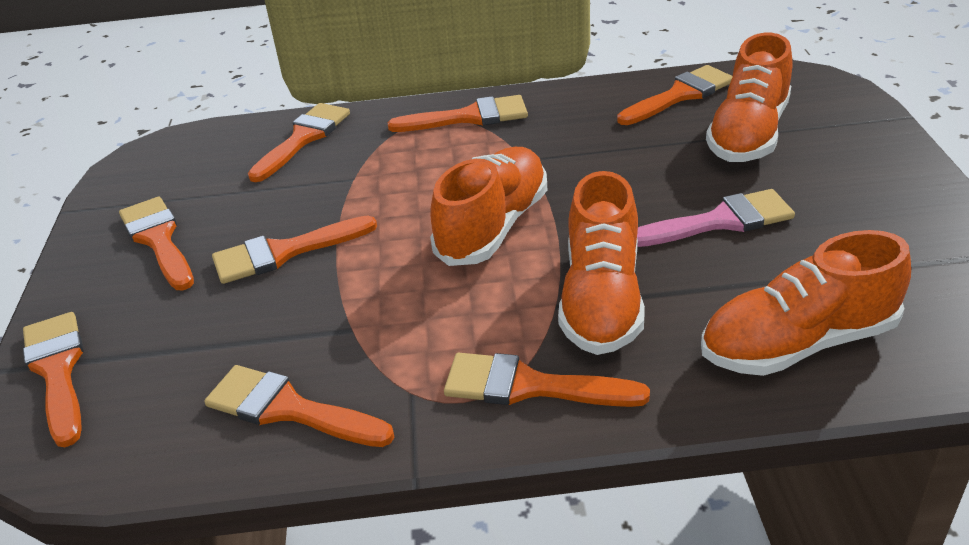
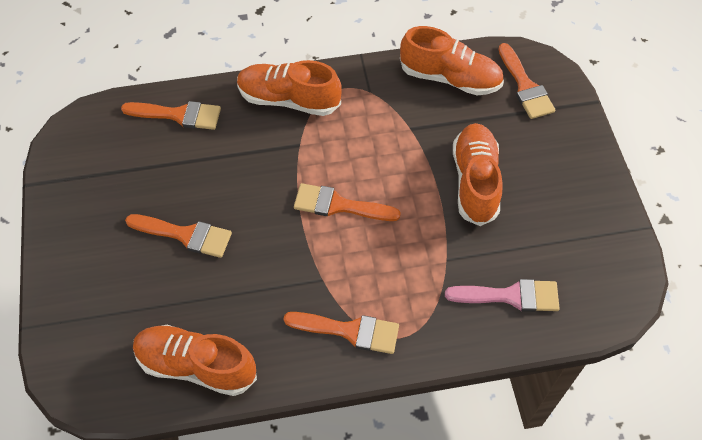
orange brush: [23,312,83,447] [119,197,194,290] [204,365,395,447] [212,215,377,284] [248,103,350,182] [387,95,528,132] [444,353,650,407] [617,65,732,125] = 8 -> [121,101,221,130] [125,214,232,258] [284,312,399,354] [294,183,401,221] [499,43,555,119] = 5

